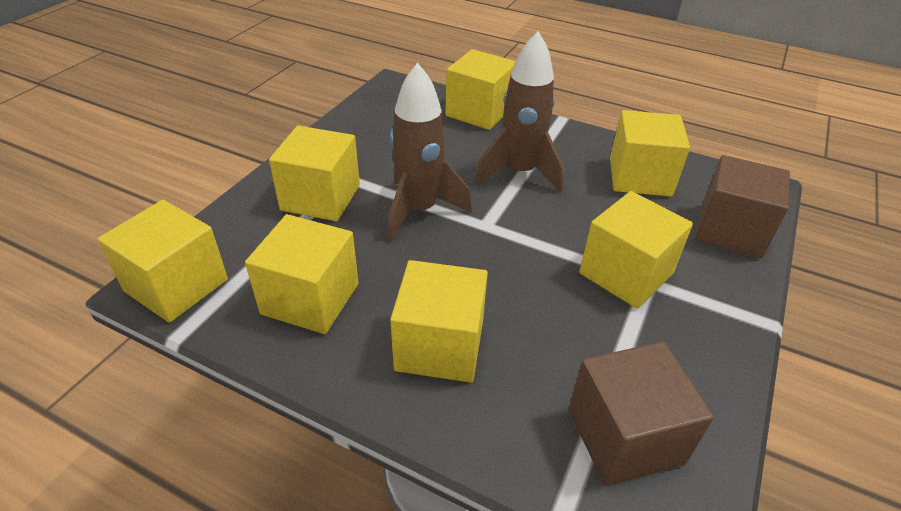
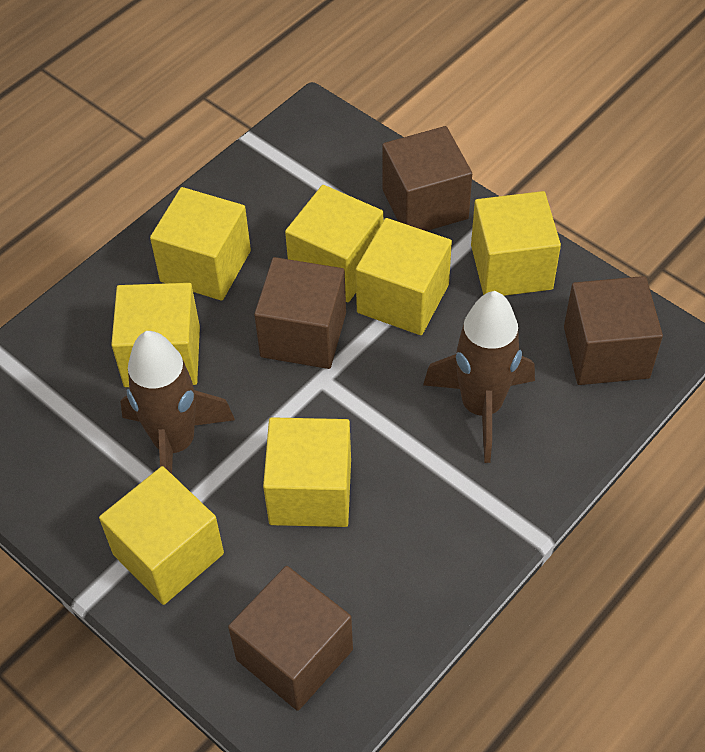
brown cube: [569,342,714,486] [695,155,790,258] = 2 -> [228,566,353,711] [254,257,346,369] [382,126,472,231] [564,276,663,385] = 4

